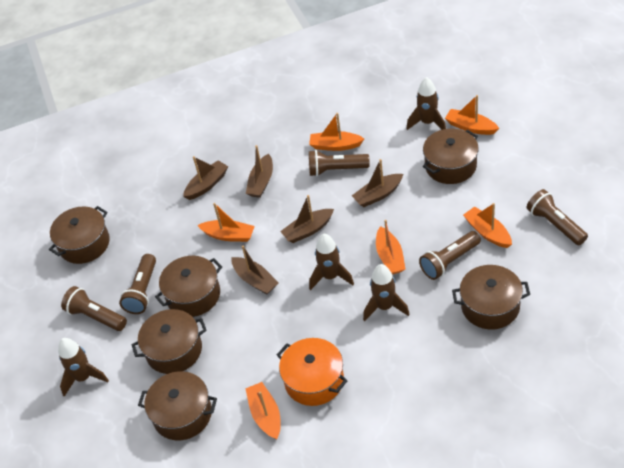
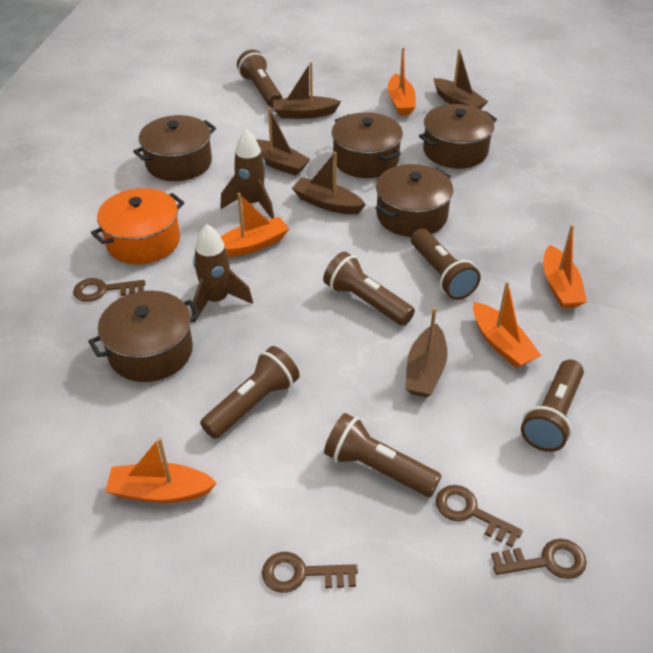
brown flashlight: [61,286,127,331] [119,254,156,314] [309,150,370,176] [419,231,481,280] [526,189,588,245] = 5 -> [200,346,300,439] [237,49,282,107] [323,252,415,326] [324,413,442,497] [411,229,480,300] [521,359,584,452] = 6
brown key: none = 0 -> [73,278,145,302] [262,552,358,593] [436,485,523,547] [491,539,587,579] = 4
brown pot: [49,206,110,264] [131,309,207,374] [138,371,217,440] [155,256,222,317] [423,129,479,184] [452,265,530,330] = 6 -> [88,290,201,382] [133,115,216,181] [332,112,403,178] [375,164,453,237] [419,104,497,169] = 5
brown rocket: [58,338,109,397] [309,234,354,290] [363,264,410,321] [407,77,446,130] = 4 -> [192,224,253,323] [220,129,274,219] = 2
orange boat: [197,203,255,242] [245,382,281,440] [309,113,364,151] [376,220,405,275] [445,95,499,135] [463,203,512,248] = 6 -> [105,437,217,503] [221,193,289,257] [388,47,416,115] [473,282,541,368] [543,225,587,309] = 5

